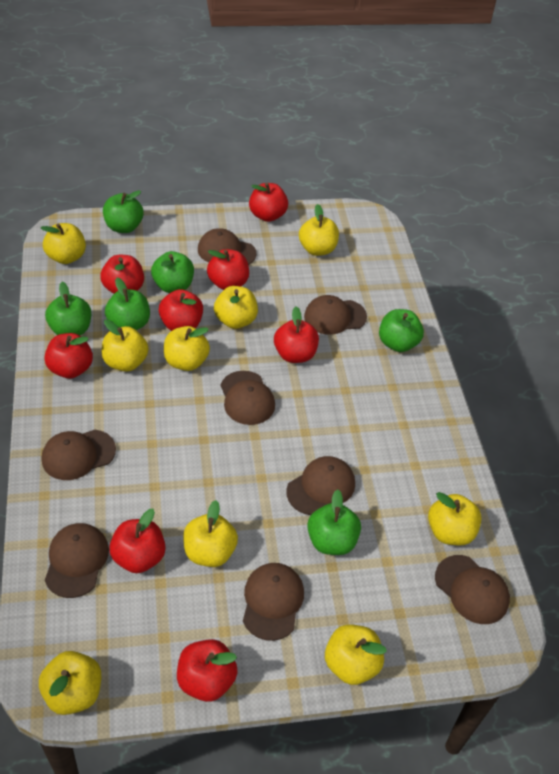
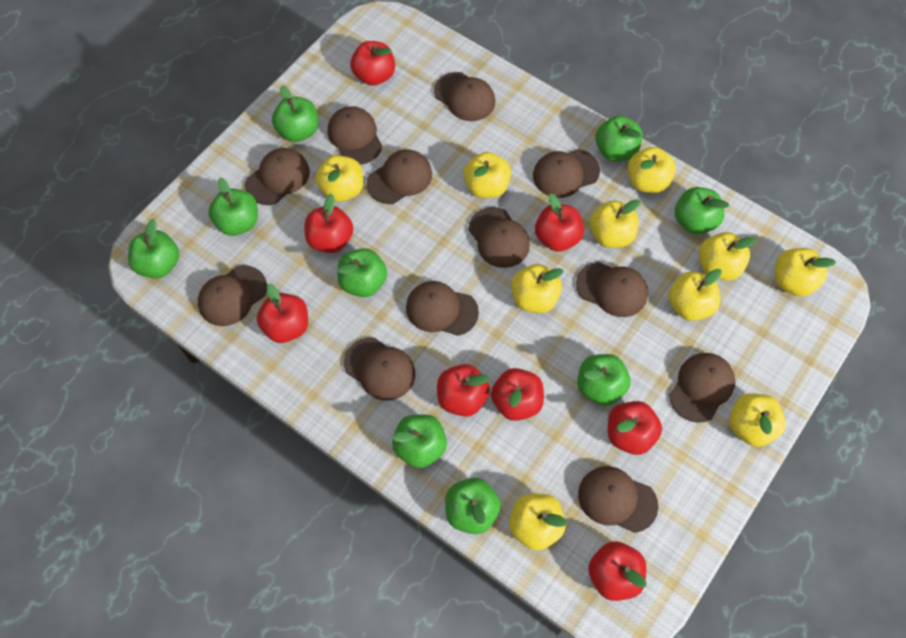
brown cap: [42,430,116,480] [45,523,109,598] [198,228,257,265] [220,371,275,425] [243,563,304,641] [286,456,355,515] [304,295,367,335] [435,555,510,624] = 8 -> [198,265,267,326] [245,148,310,205] [328,106,382,165] [344,337,415,401] [367,149,432,204] [406,281,479,336] [434,72,495,121] [468,207,530,268] [533,149,600,198] [576,262,648,317] [578,466,658,533] [669,353,735,423] = 12
green apple: [45,282,91,335] [103,190,143,233] [105,278,150,330] [151,251,194,293] [307,489,361,555] [379,309,424,352] = 6 -> [128,219,179,278] [208,177,258,236] [272,85,318,142] [337,248,387,297] [392,414,447,468] [445,477,501,534] [577,354,631,406] [595,116,643,161] [675,187,729,234] = 9
yellow apple: [39,651,101,715] [41,223,86,264] [102,319,148,372] [164,326,210,371] [183,500,238,567] [214,286,258,329] [299,204,339,256] [325,624,387,685] [428,492,482,545] = 9 -> [316,155,363,202] [463,152,511,198] [509,493,567,551] [511,264,564,313] [589,199,641,248] [628,147,676,193] [668,269,722,321] [699,232,757,281] [730,393,786,447] [775,248,836,297] = 10

